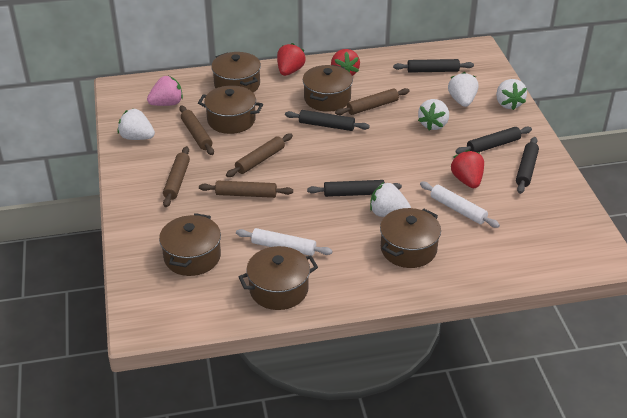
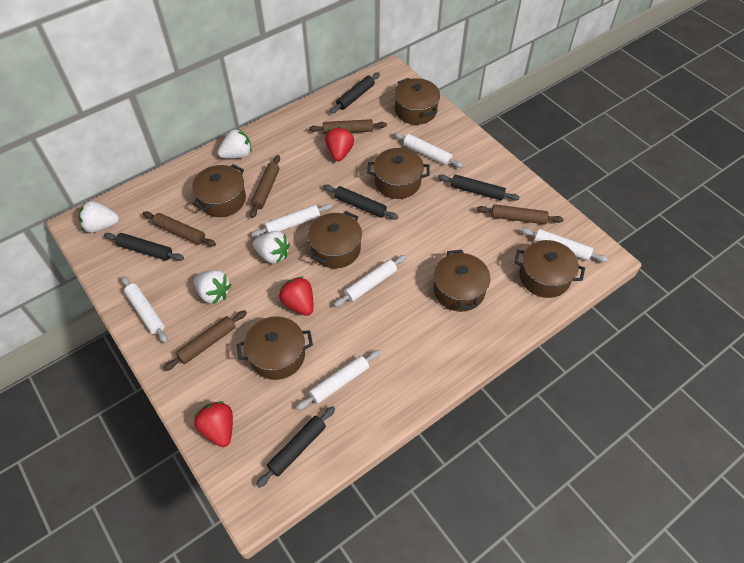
brown pot: [159,213,221,276] [198,85,263,134] [211,52,261,93] [238,246,318,310] [303,65,353,112] [380,208,441,268] = 6 -> [192,164,246,217] [237,316,313,380] [308,211,362,268] [367,148,430,199] [394,78,440,125] [433,250,490,312] [514,240,585,298] = 7
pink strawberry: [147,76,183,106] = 1 -> none = 0
white rolling pin: [236,228,333,256] [420,182,500,228] = 2 -> [121,276,168,343] [251,203,333,237] [296,350,380,410] [334,255,406,307] [394,132,463,168] [521,228,608,262] = 6
white strawberry: [118,108,155,140] [370,182,411,217] [418,99,449,131] [448,72,479,107] [496,79,527,110] = 5 -> [79,201,119,233] [194,270,232,304] [218,128,252,159] [253,231,290,264] = 4

